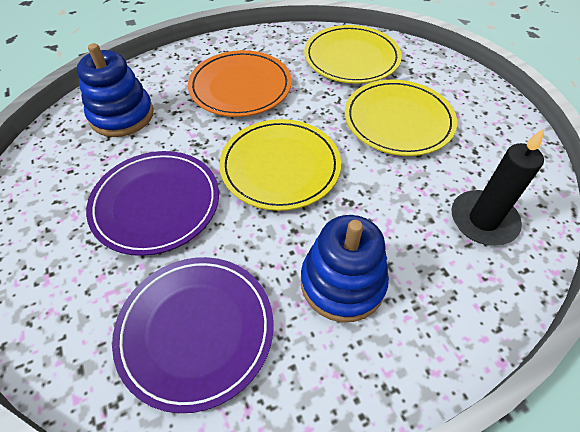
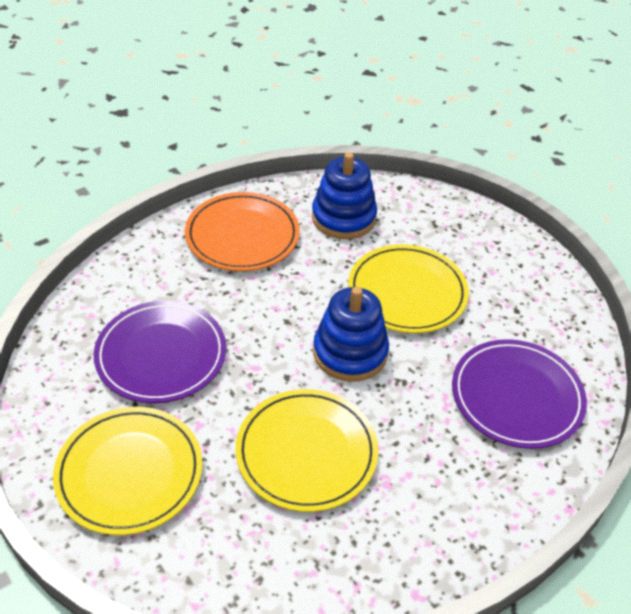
black candle: [451,128,544,246] = 1 -> none = 0

